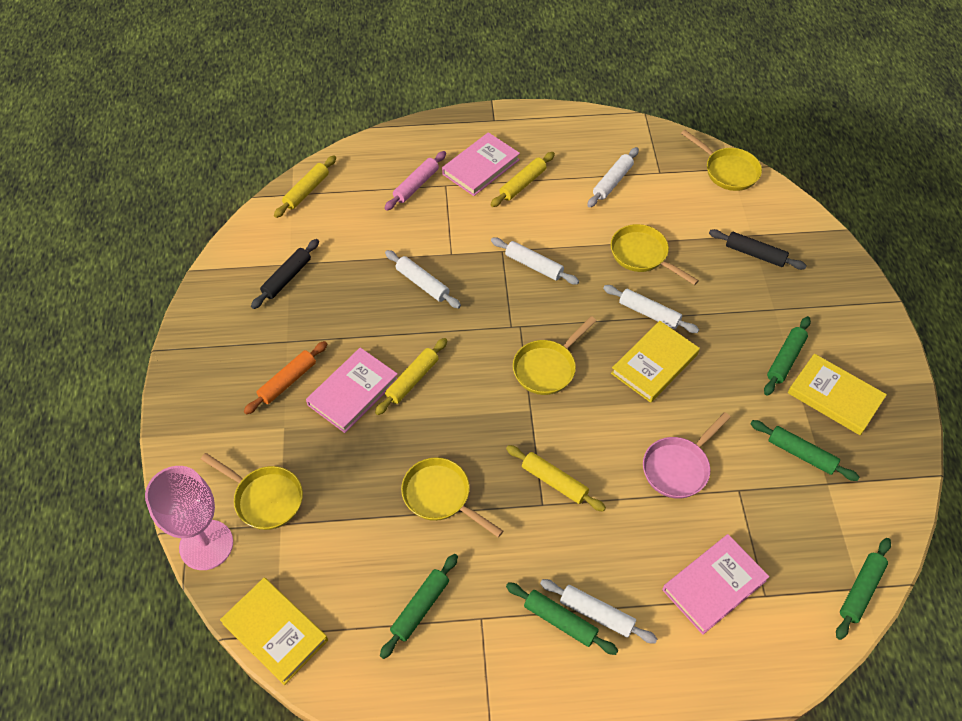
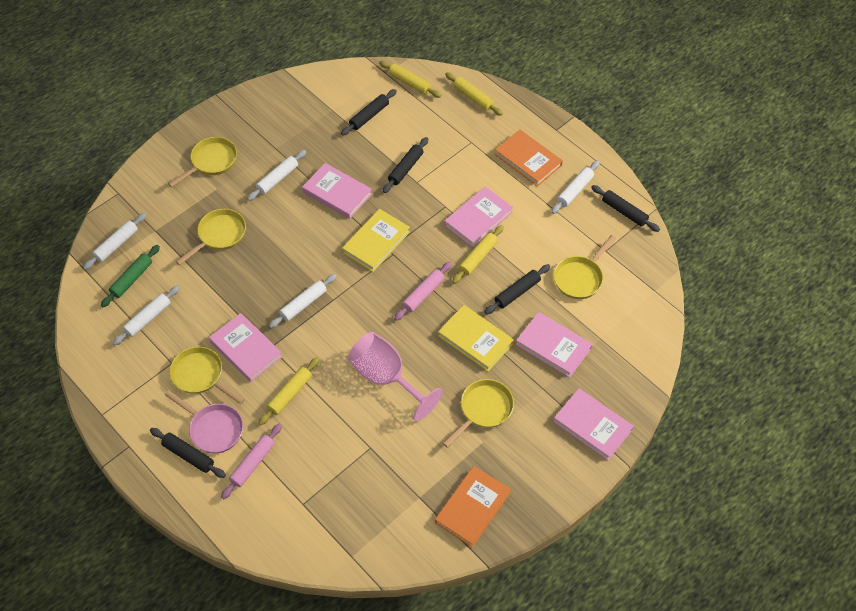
black rolling pin: [251,239,319,309] [709,229,807,270] = 2 -> [150,428,226,478] [341,89,397,136] [383,137,428,193] [485,264,550,314] [591,185,660,232] = 5
green rolling pin: [380,554,458,659] [506,582,618,655] [751,420,860,481] [764,316,811,396] [836,538,891,640] = 5 -> [101,245,160,307] = 1
orange book: none = 0 -> [435,466,511,547] [495,130,563,187] = 2
orange rolling pin: [244,341,327,415] = 1 -> none = 0
pink book: [306,348,398,433] [442,132,520,196] [662,534,769,635] = 3 -> [209,313,283,382] [302,163,372,219] [445,186,513,247] [516,312,593,378] [553,388,634,460] = 5
pink rolling pin: [384,151,446,211] = 1 -> [221,424,282,499] [394,262,452,321] = 2
yellow book: [220,578,328,685] [611,321,700,403] [788,354,887,435] = 3 -> [342,209,410,272] [438,305,514,372] = 2

